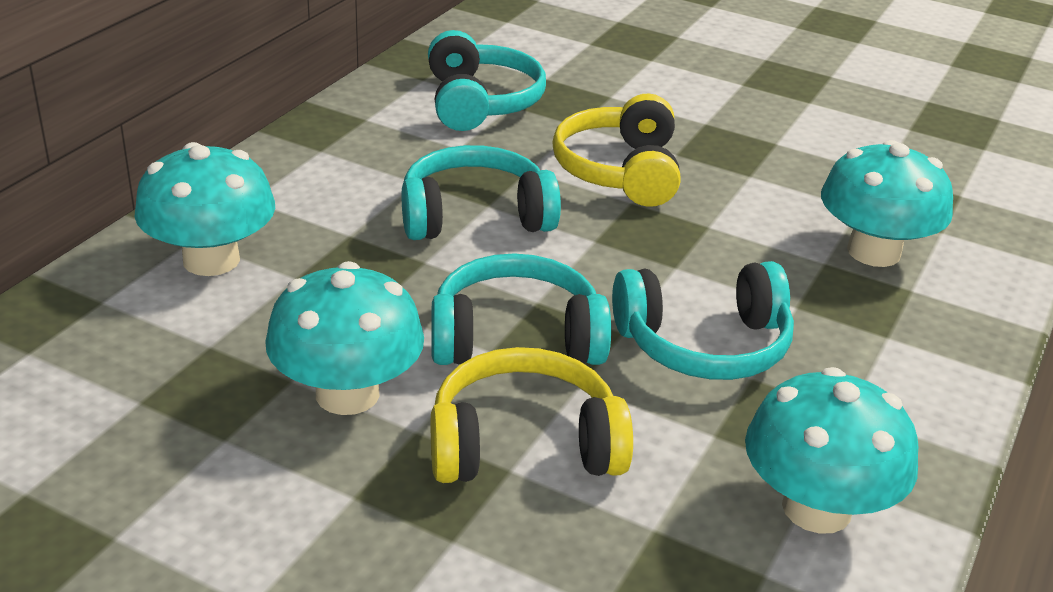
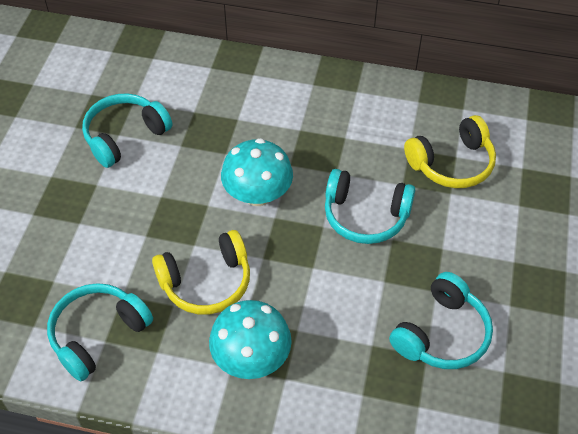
turquoise mushroom: [134,142,275,276] [265,261,424,415] [745,367,918,534] [821,140,953,267] = 4 -> [209,300,292,379] [221,138,293,206] = 2

